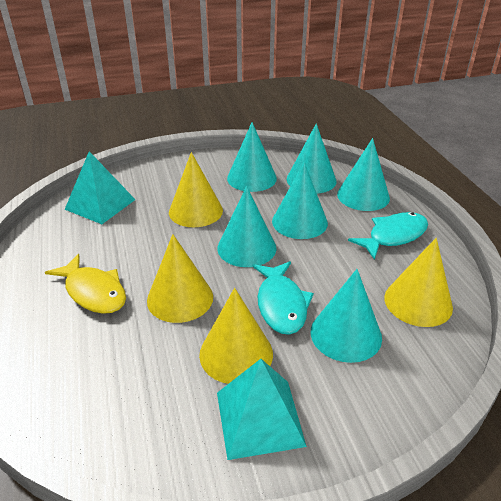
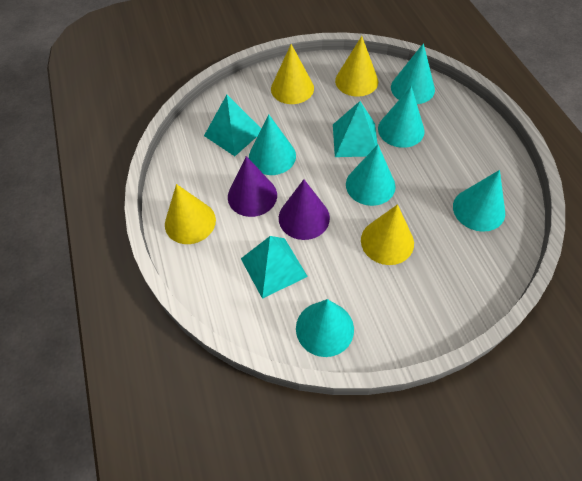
purple cone: none = 0 -> [228,156,277,217] [279,179,330,240] = 2
turquoise fish: [253,261,314,335] [348,212,428,260] = 2 -> none = 0
turquoise pyramid: [65,151,136,224] [217,359,307,460] = 2 -> [204,95,261,156] [241,236,308,299] [333,101,378,157] = 3
yellow fish: [45,254,126,314] = 1 -> none = 0

